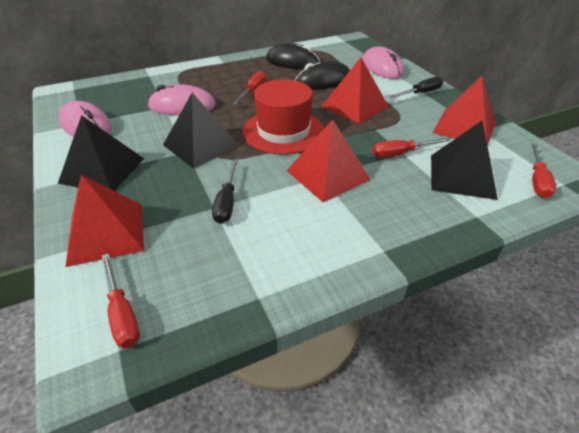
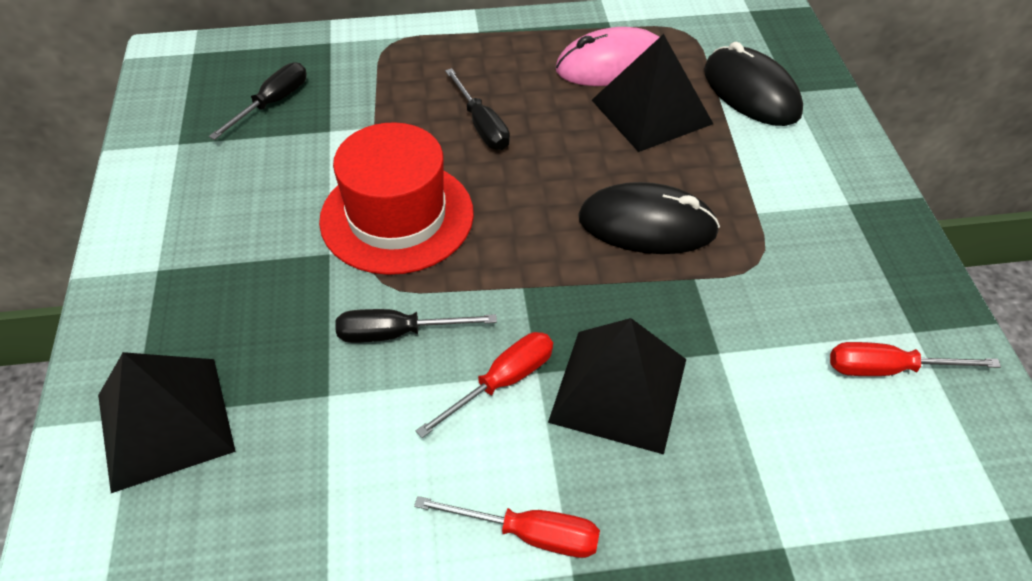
black screwdriver: [212,160,238,224] [389,76,443,98] = 2 -> [209,62,307,140] [335,309,497,343] [445,68,510,150] = 3
pink mouse: [59,101,112,137] [147,85,216,115] [362,47,404,79] = 3 -> [556,27,660,86] = 1
red pyramid: [66,175,144,267] [287,119,371,202] [321,57,389,124] [433,76,496,146] = 4 -> none = 0
red screwdriver: [102,253,140,349] [233,71,267,104] [373,138,450,158] [531,143,556,198] = 4 -> [414,496,600,558] [416,332,553,438] [830,342,1001,376] = 3

